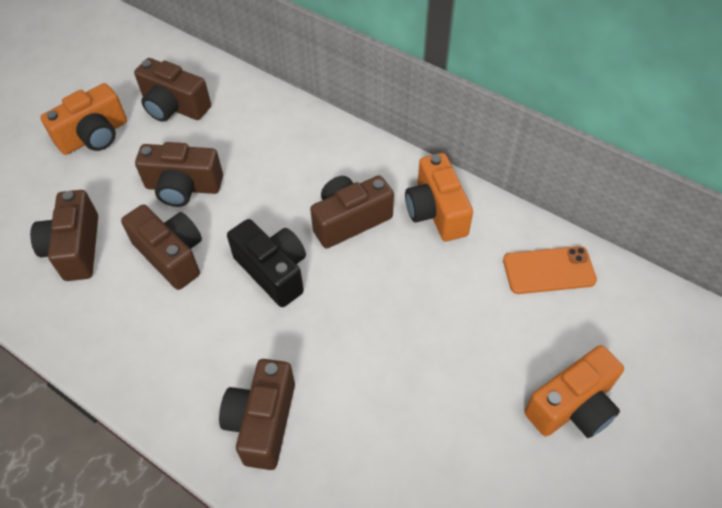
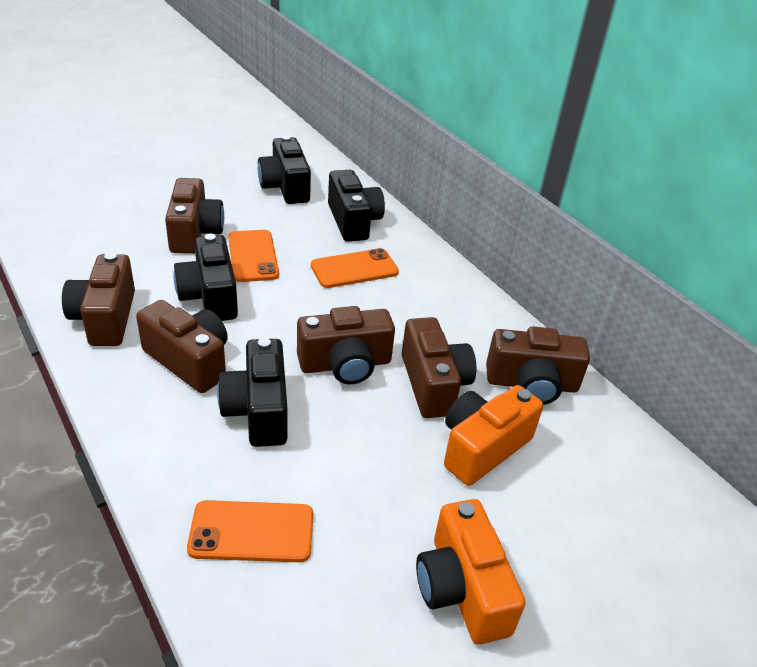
black camera: [227,219,306,307] = 1 -> [173,234,238,321] [217,338,288,447] [258,135,311,204] [328,170,385,242] = 4
orange camera: [40,83,127,155] [405,153,473,241] [524,345,624,438] = 3 -> [416,499,526,645] [444,385,543,486] = 2
orange phone: [503,246,597,294] = 1 -> [187,500,313,562] [228,230,279,282] [311,248,399,288] = 3

